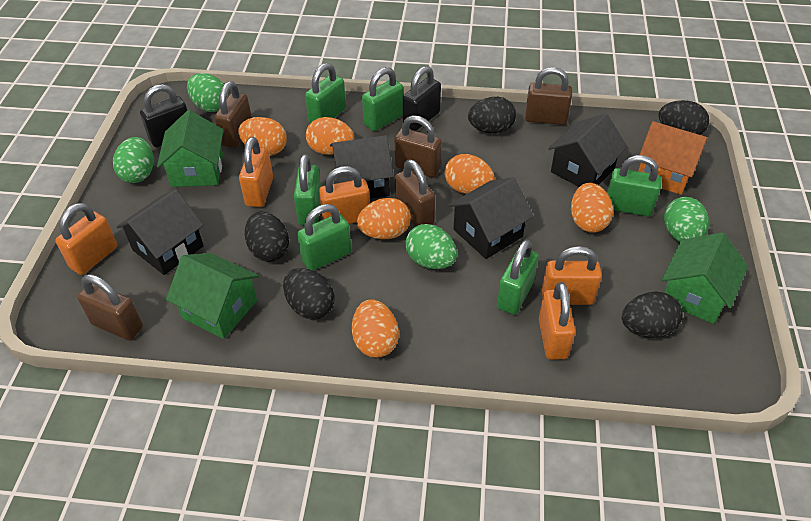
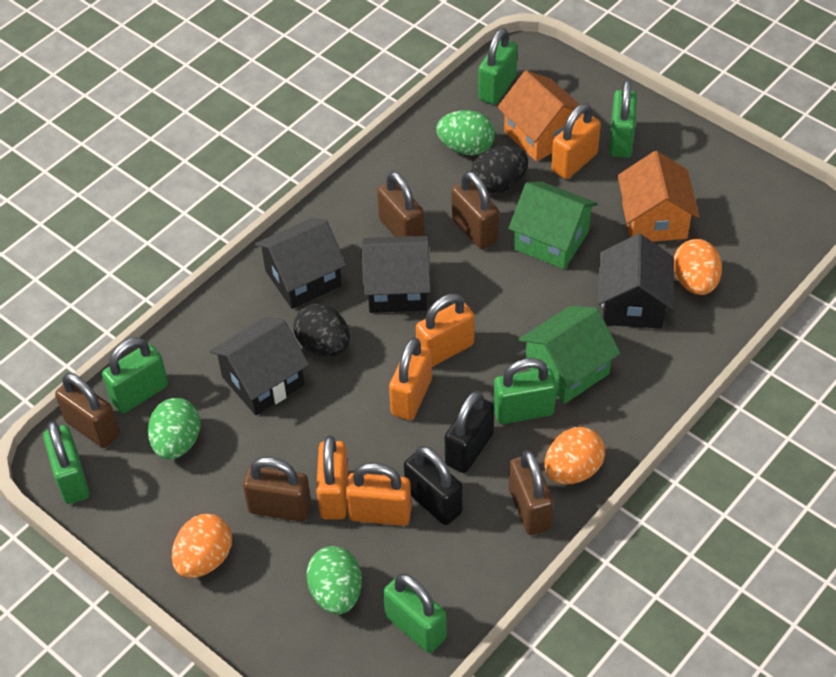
black egg: [245,211,289,262] [283,268,335,320] [468,97,516,134] [622,292,683,338] [659,100,709,135] = 5 -> [293,304,350,356] [471,146,528,194] = 2
green egg: [113,137,154,183] [187,73,228,112] [405,224,457,269] [664,197,709,242] = 4 -> [148,398,200,460] [306,546,362,614] [436,110,495,155] = 3
green house: [157,110,224,187] [166,253,259,339] [662,232,748,324] = 3 -> [508,181,598,269] [519,306,621,404] = 2
orange egg: [238,117,287,156] [306,117,354,155] [352,299,399,358] [357,198,411,239] [445,154,495,194] [571,183,613,233] = 6 -> [172,514,232,578] [544,427,605,484] [674,239,722,295] = 3
orange house: [638,121,707,195] = 1 -> [497,71,584,162] [618,151,700,242] = 2

